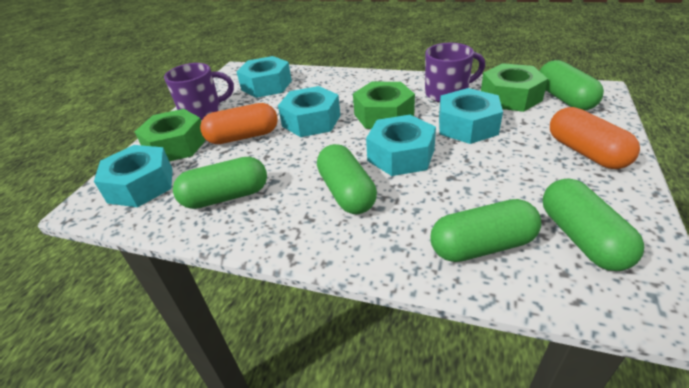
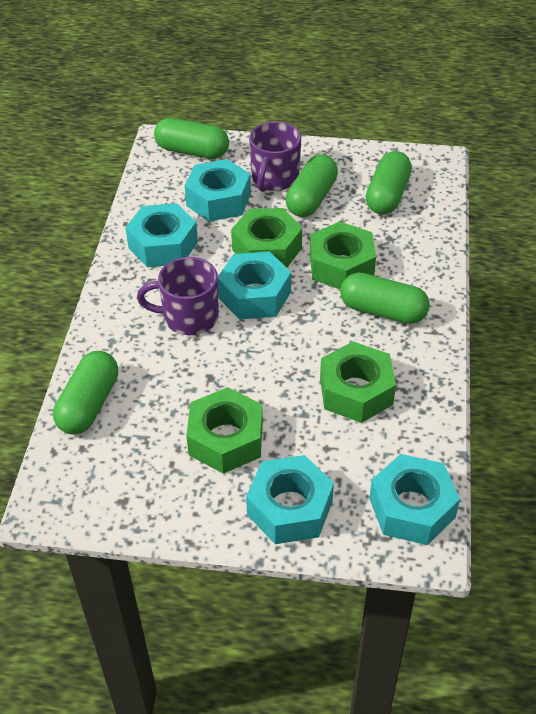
green nut: [135,109,206,161] [353,82,415,129] [481,63,548,112] = 3 -> [186,387,263,474] [231,208,302,267] [310,221,376,289] [320,341,396,423] = 4
orange capsule: [200,103,278,144] [550,107,640,169] = 2 -> none = 0

